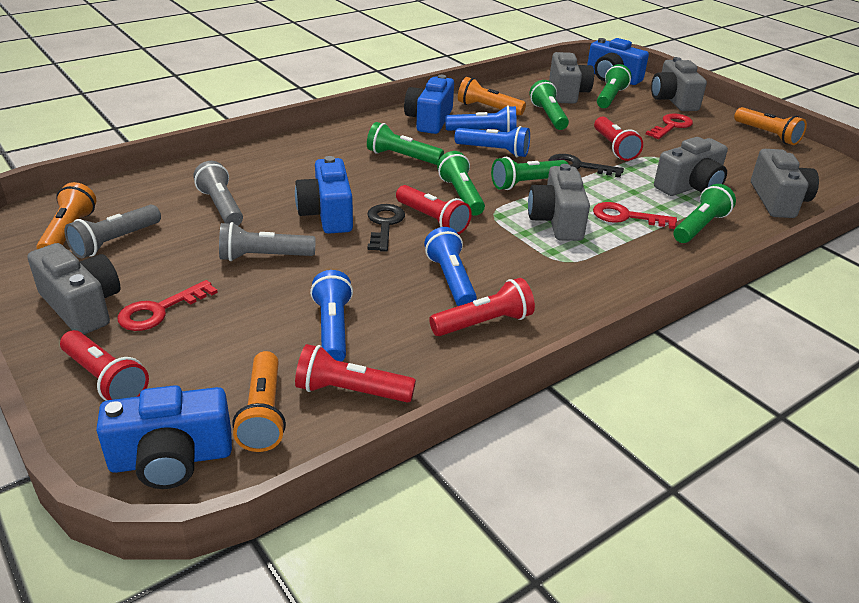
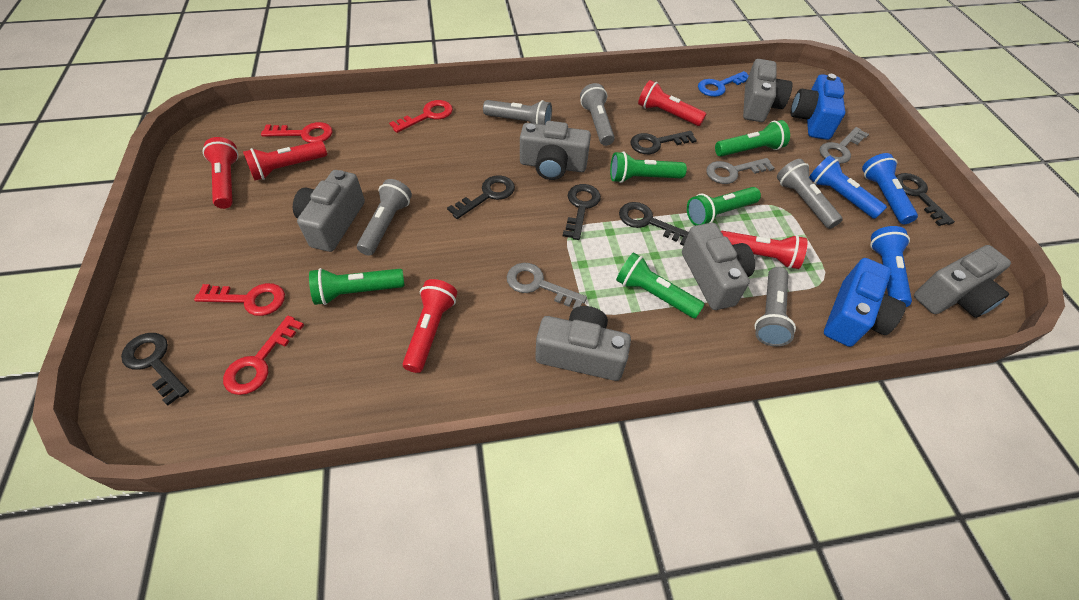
black key: [367,204,405,252] [549,154,624,178] = 2 -> [121,333,189,405] [447,175,515,219] [563,184,601,240] [619,202,689,246] [630,131,697,154] [896,173,955,226] = 6
blue camera: [96,385,232,489] [295,156,353,234] [404,75,454,134] [587,38,649,85] = 4 -> [791,74,845,140] [824,258,906,347] = 2
blue flashlight: [310,270,353,362] [424,227,477,306] [445,105,517,132] [454,126,530,157] = 4 -> [809,156,887,219] [862,153,918,224] [870,226,912,307] = 3
blue key: none = 0 -> [698,71,749,97] = 1
green flashlight: [367,122,444,165] [437,151,485,216] [491,157,568,190] [529,80,569,130] [597,64,632,108] [674,184,736,243] = 6 -> [309,268,405,305] [610,151,687,183] [616,252,705,318] [687,187,761,226] [715,120,790,157] = 5
grey flashlight: [64,205,161,258] [193,161,243,226] [219,222,316,261] = 3 -> [357,179,412,256] [483,100,552,125] [580,83,615,146] [755,267,796,346] [777,159,843,229] = 5
grey key: none = 0 -> [507,263,587,310] [706,158,775,184] [820,127,869,164] = 3
orange flashlight: [36,182,96,249] [232,351,286,452] [458,77,526,116] [734,107,807,145] = 4 -> none = 0
red key: [118,280,218,331] [593,202,677,229] [646,113,693,139] = 3 -> [194,283,285,316] [223,316,304,395] [261,122,332,143] [389,100,453,133] = 4

